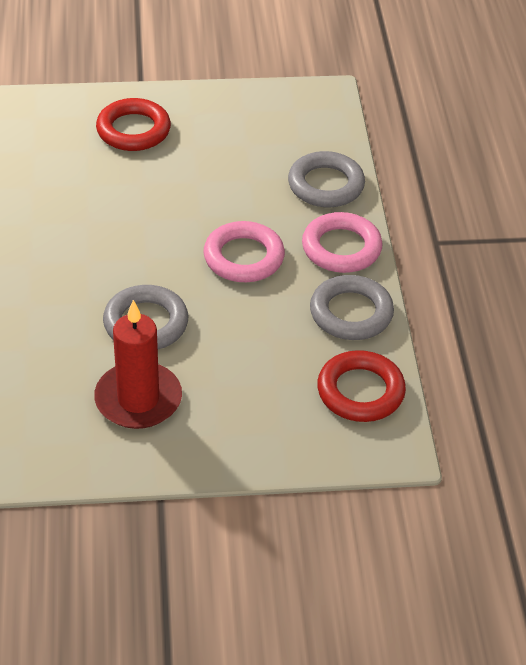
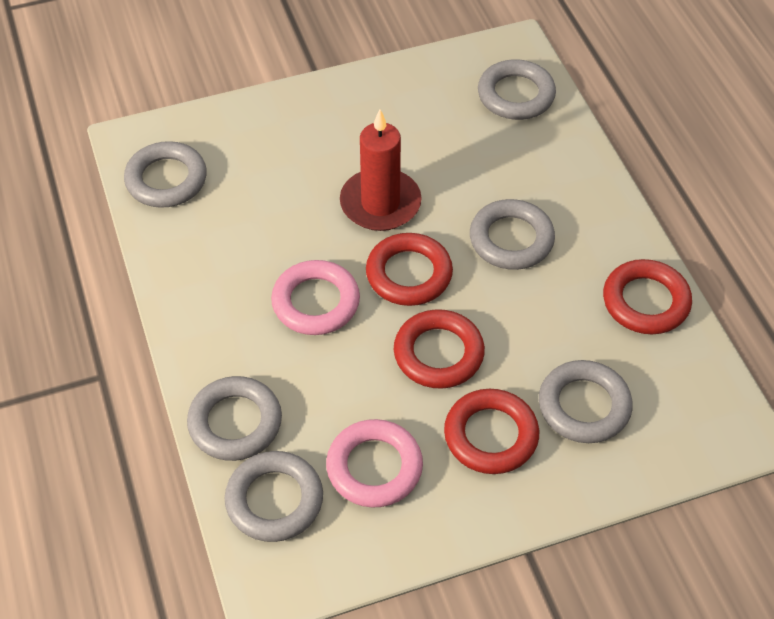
grey ring: [103,285,188,349] [288,151,365,207] [310,275,394,340] = 3 -> [124,141,207,208] [187,376,282,461] [225,451,323,542] [470,199,555,270] [478,59,556,120] [539,360,633,443] = 6
red ring: [96,98,171,151] [317,350,406,422] = 2 -> [366,233,453,306] [394,309,485,389] [444,389,539,474] [603,259,692,334] = 4

